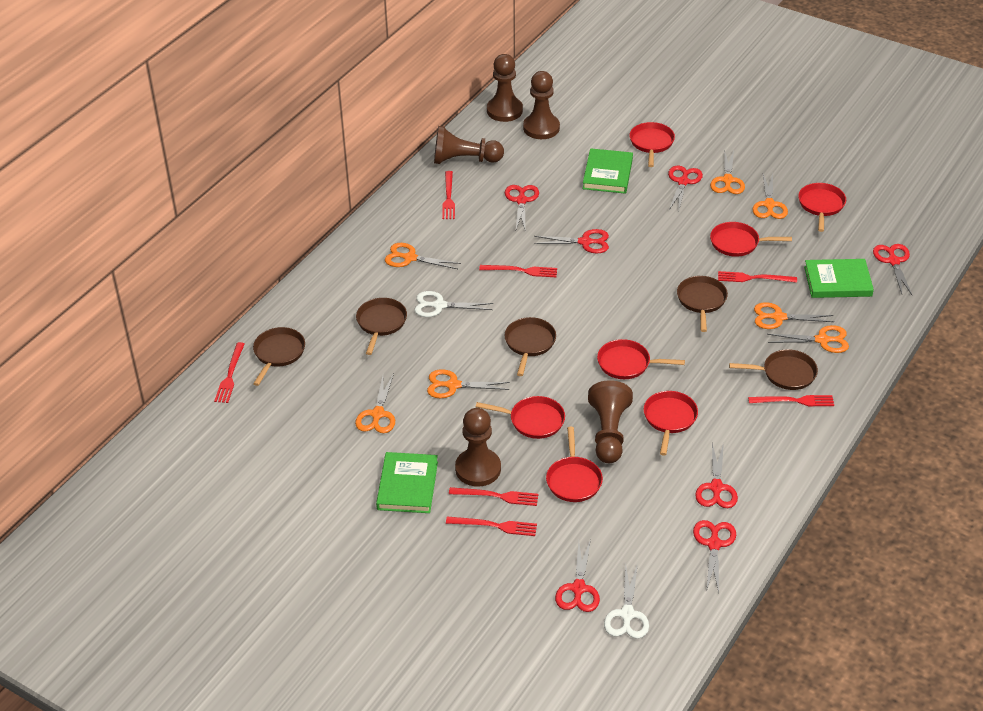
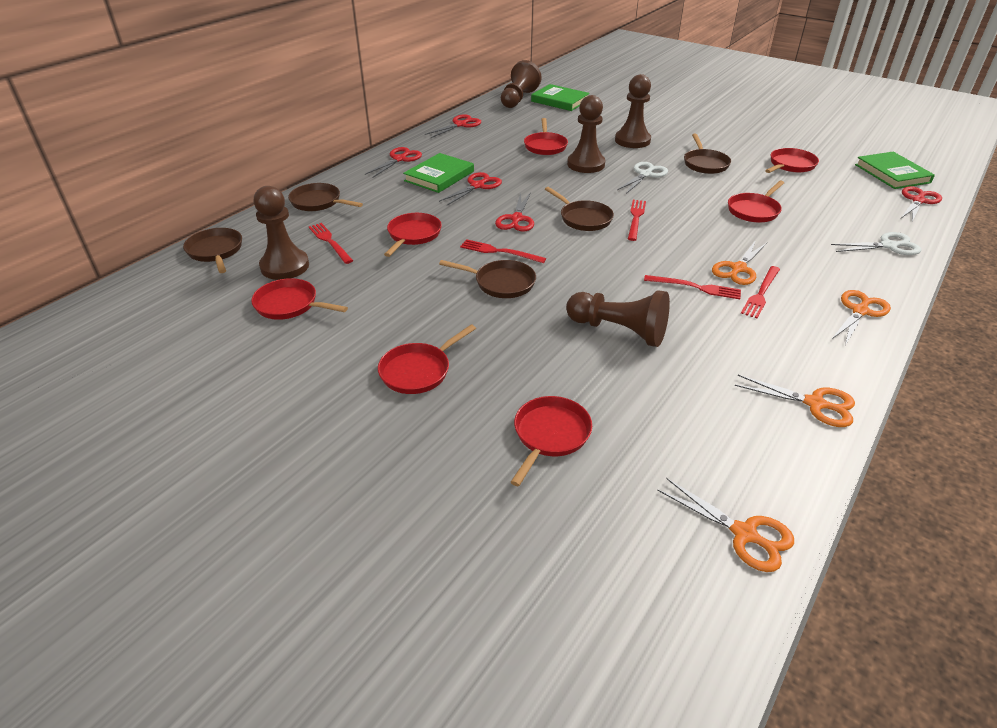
orange scissors: [355,373,395,433] [385,243,461,269] [427,369,510,398] [710,149,745,194] [752,173,788,219] [754,302,834,329] [767,325,849,353] = 7 -> [657,478,794,572] [712,240,767,285] [734,375,855,427] [831,290,891,345] = 4
red fork: [214,342,245,403] [442,171,455,219] [446,517,537,536] [449,487,538,506] [479,265,557,277] [718,271,797,283] [748,395,834,406] = 7 -> [309,223,353,264] [460,239,546,263] [628,200,646,241] [644,275,741,299] [741,266,780,318] = 5
red scissors: [505,185,539,233] [534,229,609,253] [555,539,600,612] [668,166,703,210] [693,520,736,593] [695,443,738,508] [873,244,912,295] = 7 -> [365,147,422,178] [425,114,481,138] [439,172,502,205] [495,192,534,232] [901,186,942,222] = 5

